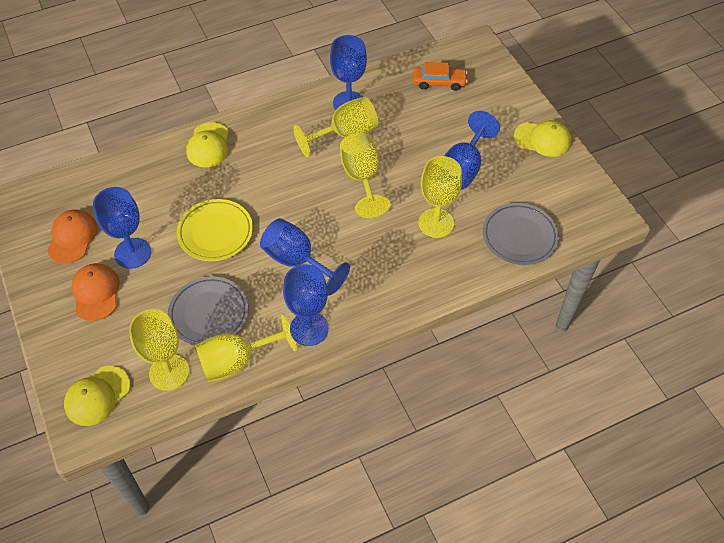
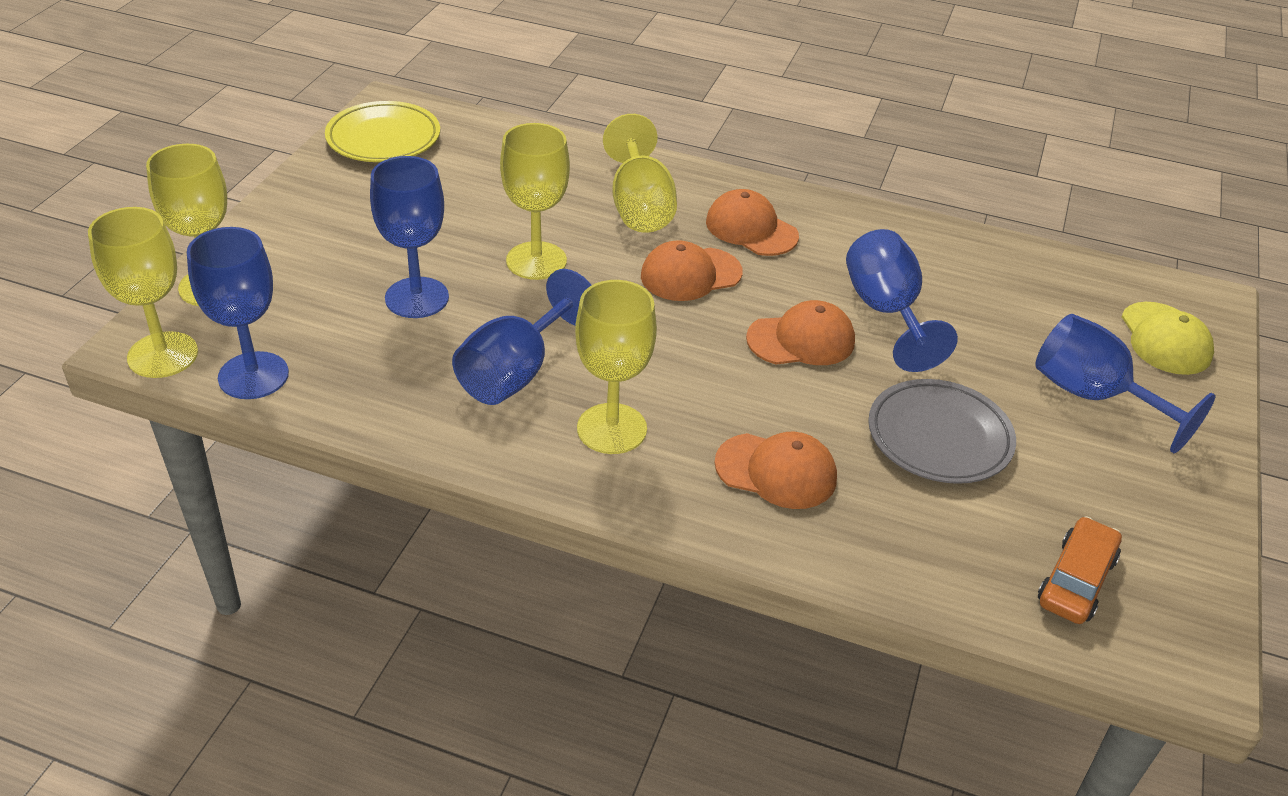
grey plate: [168,276,249,346] [482,203,559,265] = 2 -> [868,379,1016,484] = 1
orange cap: [47,210,98,263] [71,263,120,321] = 2 -> [641,240,743,301] [706,189,799,256] [714,432,837,509] [746,300,855,365] = 4
yellow cap: [64,366,130,426] [186,122,229,167] [514,120,571,157] = 3 -> [1121,302,1214,375] = 1

